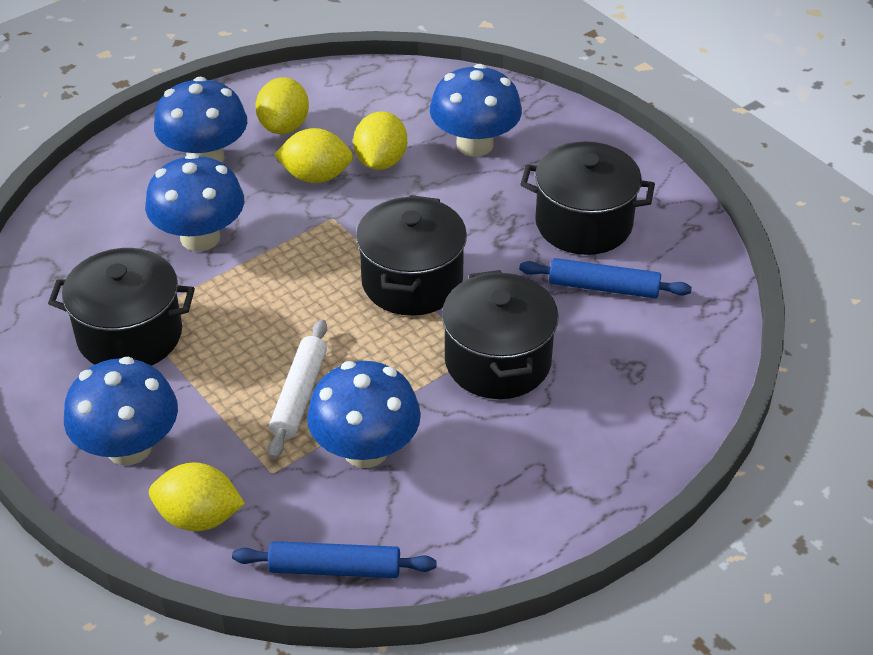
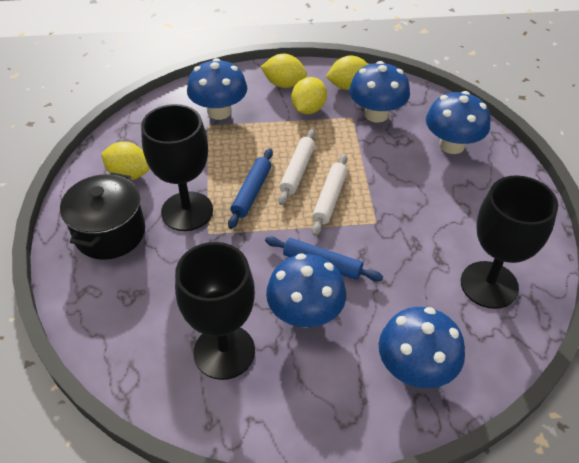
black goblet: none = 0 -> [141,104,213,231] [175,242,255,380] [461,175,558,309] = 3
black pot: [48,248,195,366] [356,195,467,316] [442,270,559,399] [520,142,655,255] = 4 -> [60,172,145,260] = 1
white rolling pin: [268,319,327,459] = 1 -> [278,129,316,205] [312,154,348,236] = 2

